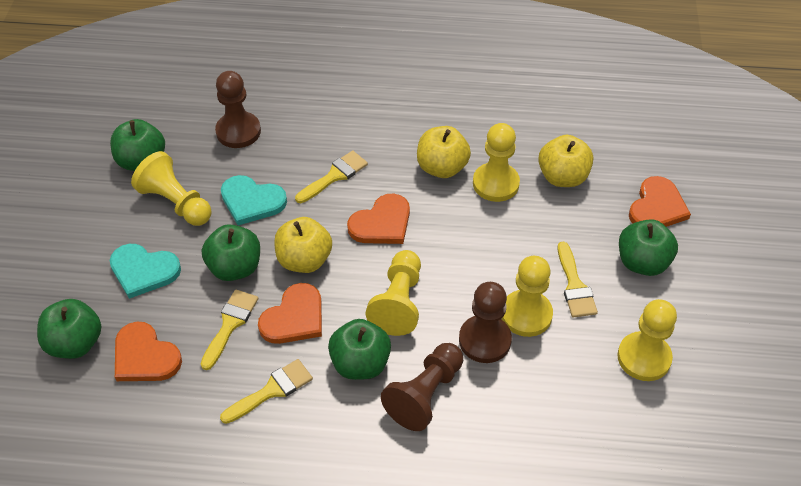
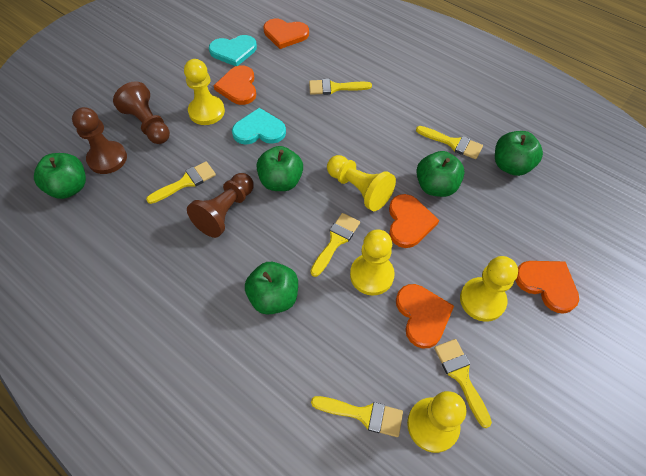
orange heart: [115,322,182,381] [258,283,322,344] [347,194,410,244] [629,176,691,227] = 4 -> [214,65,256,105] [263,19,309,49] [389,194,439,248] [396,284,454,349] [515,261,579,314] = 5
yellow apple: [274,217,332,273] [417,126,471,178] [538,135,593,187] = 3 -> none = 0
yellow brush: [201,290,258,370] [220,359,313,424] [295,150,368,203] [558,242,598,317] = 4 -> [146,161,216,204] [309,79,372,95] [310,213,360,277] [311,396,403,437] [416,126,483,159] [434,339,492,428] = 6

